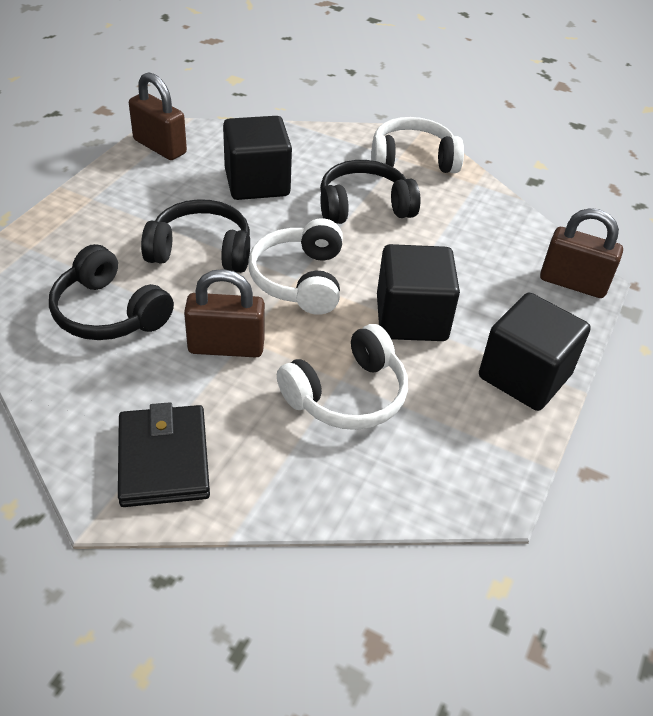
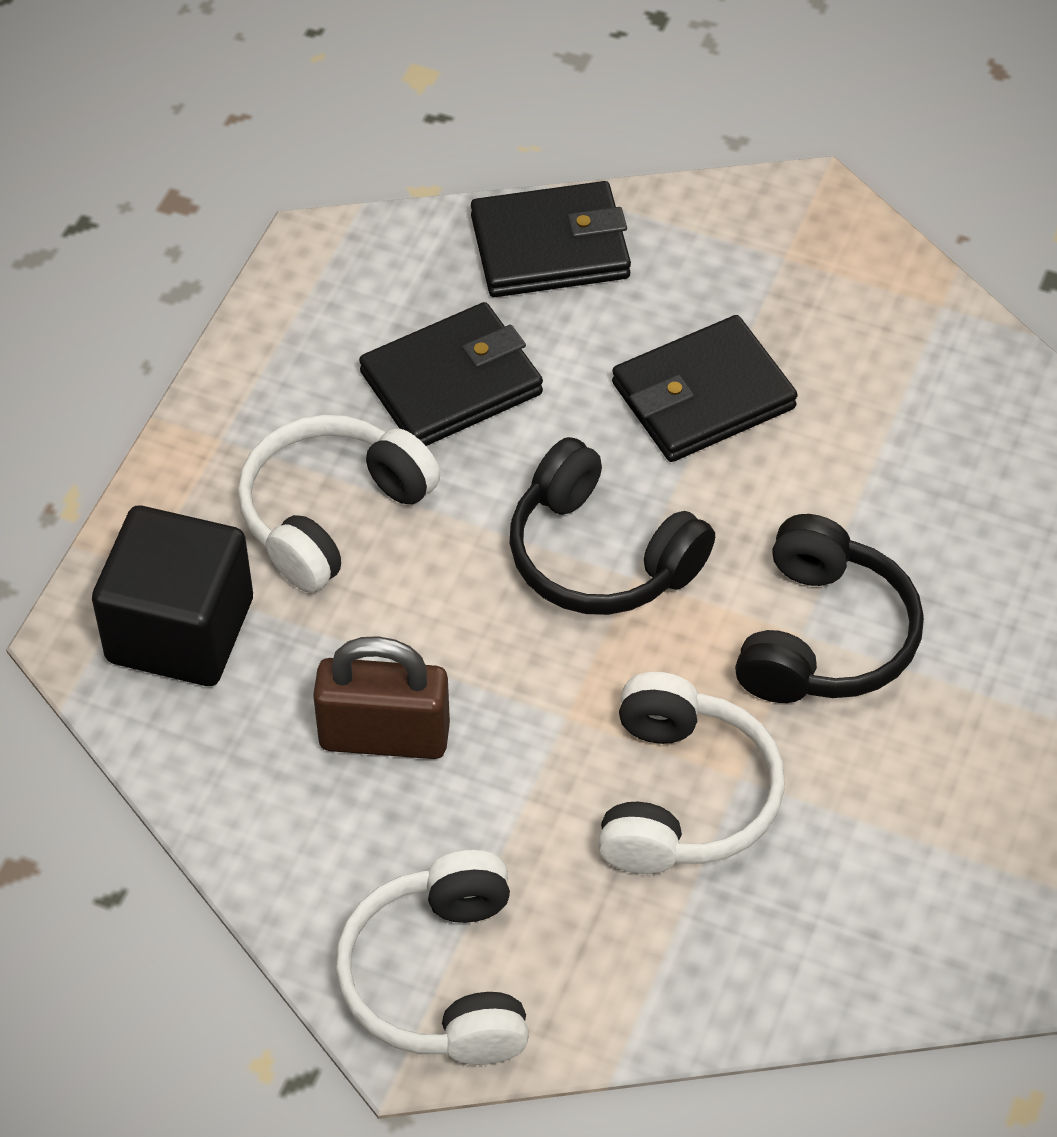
black cube: [223,116,292,200] [377,244,460,341] [479,293,591,411] = 3 -> [92,506,253,686] = 1
black headphones: [49,244,174,340] [141,199,250,273] [320,160,421,224] = 3 -> [510,437,715,615] [735,514,924,703] = 2
black wallet: [118,402,210,507] = 1 -> [359,302,543,446] [471,181,631,297] [612,315,798,462] = 3
brown padlock: [129,72,187,160] [184,269,265,357] [540,208,623,298] = 3 -> [313,636,450,759] = 1

